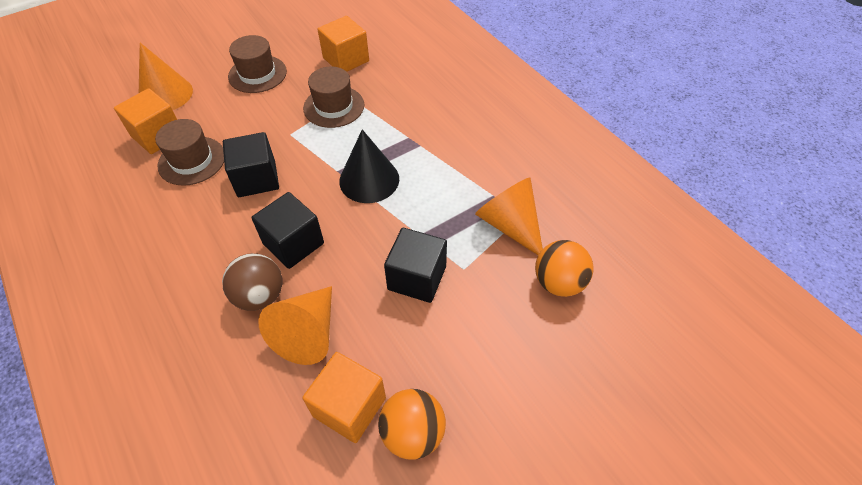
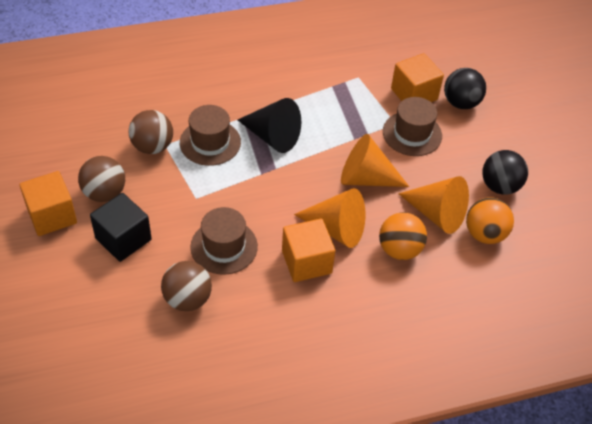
black ball: none = 0 -> [444,68,486,109] [482,150,528,195] = 2
black cube: [223,132,279,197] [251,192,324,269] [384,228,447,303] = 3 -> [90,193,152,262] = 1
brown ball: [222,253,283,311] = 1 -> [78,156,125,202] [129,110,173,154] [161,261,212,311] = 3

